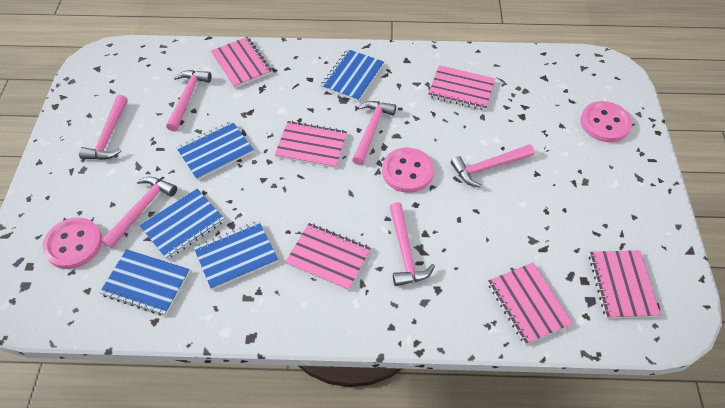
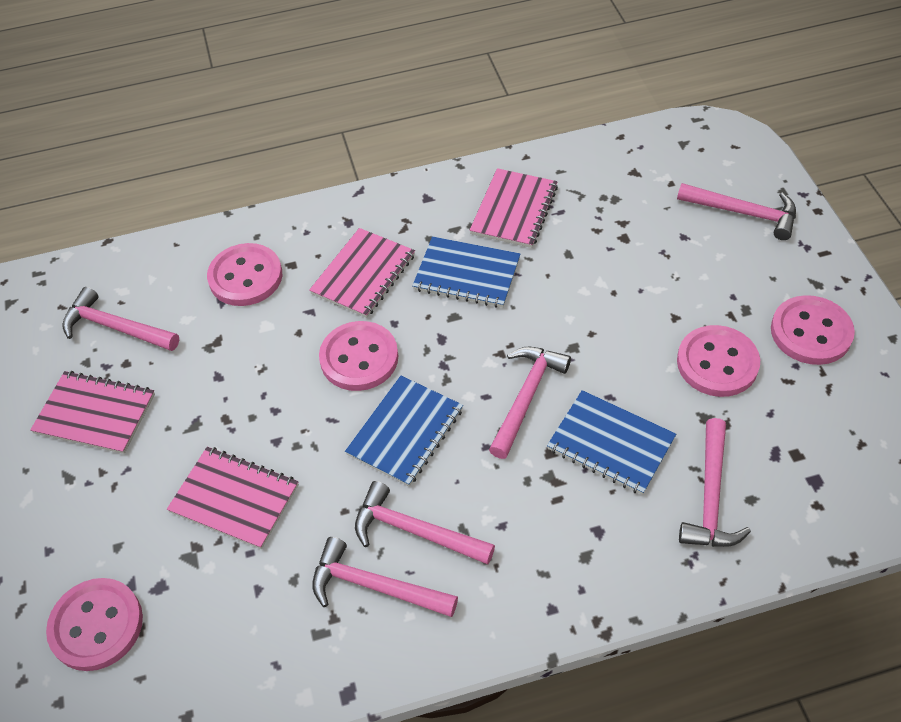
blue notebook: [99,249,190,316] [139,189,224,259] [176,121,254,180] [194,221,278,290] [321,49,384,102] = 5 -> [345,375,463,487] [412,236,520,308] [547,390,676,495] = 3
pink button: [43,217,102,269] [382,148,434,193] [580,101,632,142] = 3 -> [46,578,143,671] [207,243,282,306] [319,321,398,391] [677,325,760,397] [771,295,855,365] = 5
pink notebook: [211,37,272,88] [275,121,347,168] [285,223,371,291] [428,65,495,110] [488,263,573,345] [589,250,661,319] = 6 -> [30,371,155,454] [167,447,299,549] [309,228,415,318] [470,168,558,248] = 4

